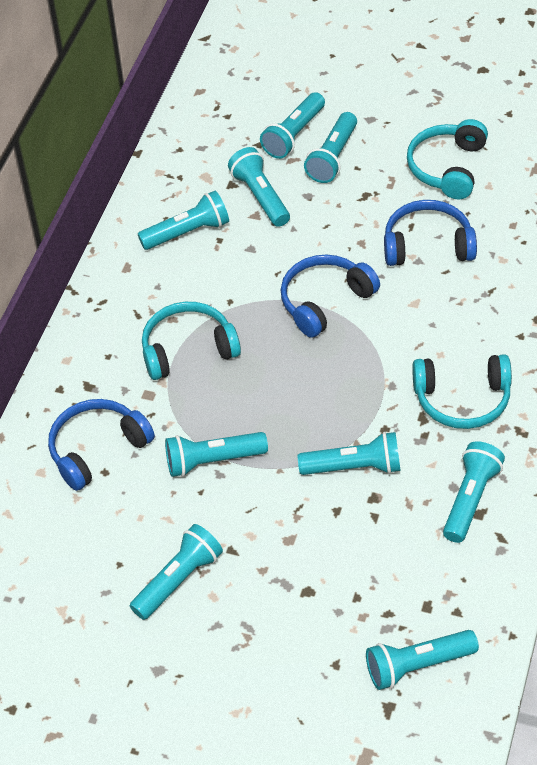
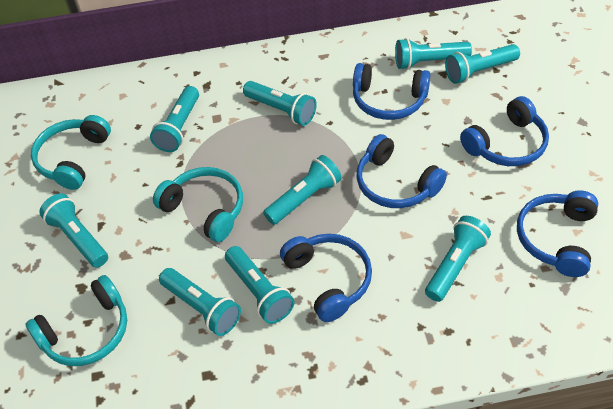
blue headphones: [48,399,155,491] [281,255,380,338] [384,200,477,266] = 3 -> [280,234,372,322] [353,63,430,120] [356,134,447,208] [460,96,549,166] [517,190,598,277] = 5

